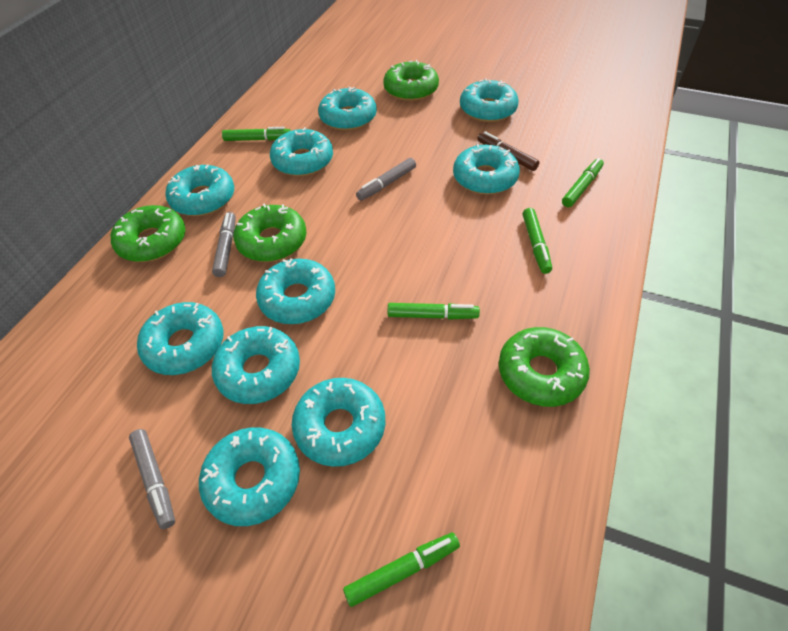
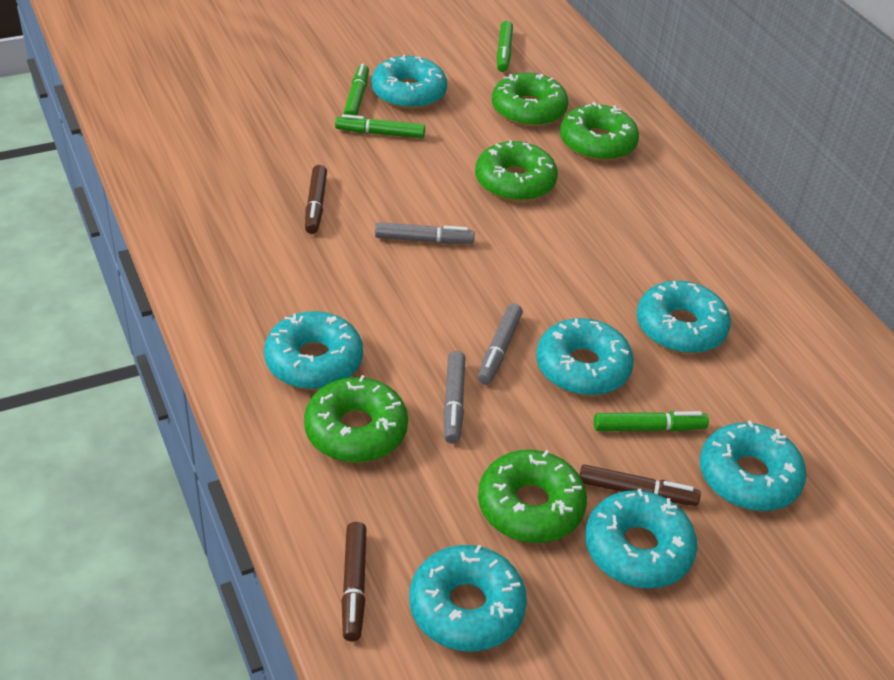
brown marker: [477,131,539,171] = 1 -> [305,165,327,234] [342,522,367,641] [579,464,701,506] = 3
green donut: [111,205,186,262] [234,203,307,262] [383,60,439,101] [499,327,590,407] = 4 -> [304,375,408,463] [475,141,558,202] [478,450,587,543] [492,73,568,127] [560,102,639,161] = 5
green marker: [222,127,291,141] [343,532,460,607] [388,303,480,320] [523,208,552,274] [562,158,604,207] = 5 -> [335,114,425,138] [343,64,369,116] [497,21,513,72] [594,411,709,432] = 4
turquoise donut: [137,302,223,375] [165,164,234,216] [199,427,300,526] [212,326,300,404] [256,258,335,324] [270,127,333,176] [292,378,385,467] [318,86,377,131] [453,144,520,195] [460,78,519,122] = 10 -> [264,311,363,389] [371,55,447,109] [409,545,527,652] [536,318,634,396] [585,489,697,589] [637,281,731,353] [700,420,807,511] = 7

